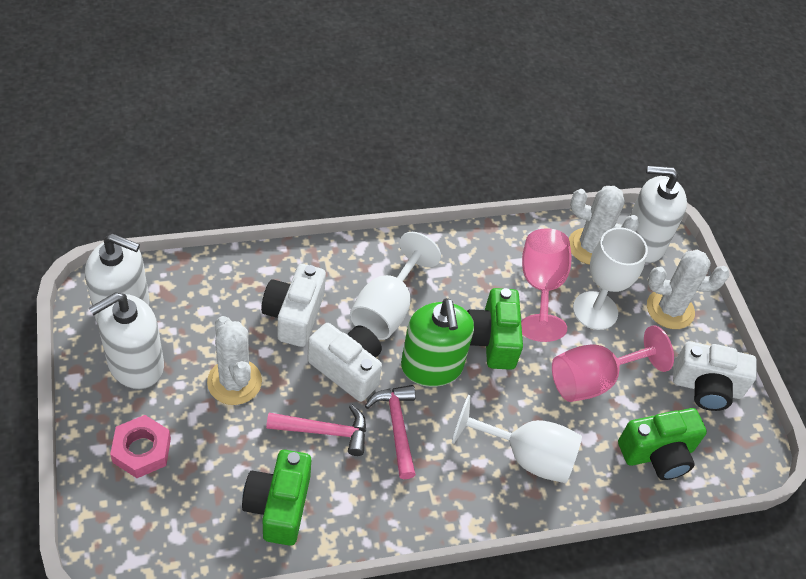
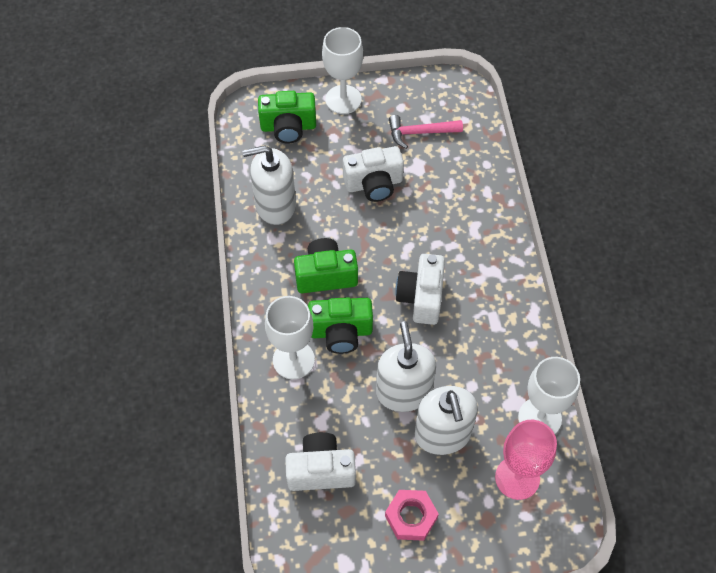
green soap dispenser: [401,298,474,387] = 1 -> none = 0
pink goblet: [521,228,571,342] [552,325,674,402] = 2 -> [495,420,557,500] = 1
pink hammer: [266,404,366,456] [365,385,416,479] = 2 -> [389,115,463,149] = 1
white cactus: [207,316,262,405] [569,186,640,265] [647,250,730,329] = 3 -> none = 0

